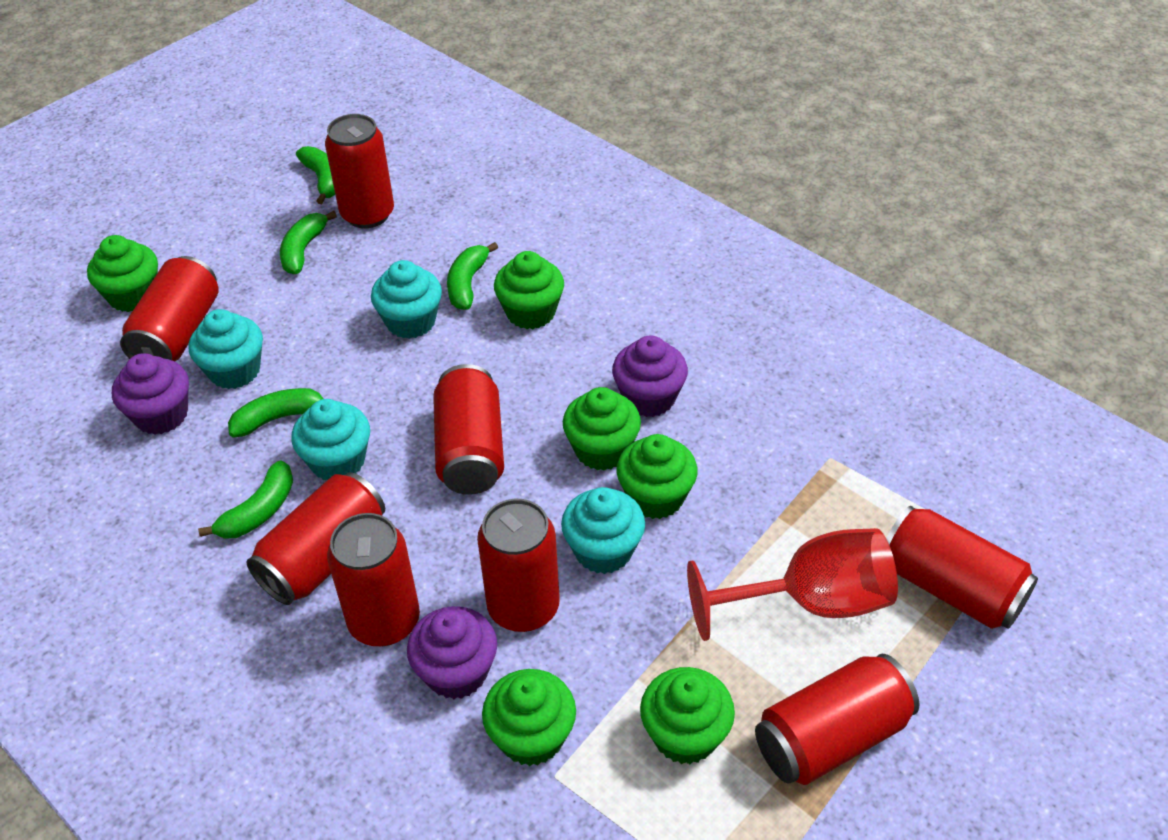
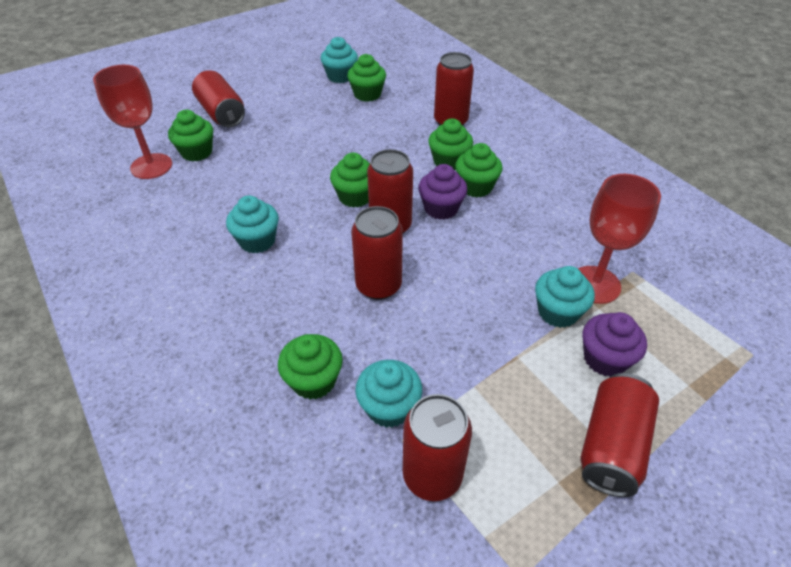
green banana: [198,460,293,539] [228,388,323,437] [280,211,337,274] [296,146,335,204] [447,242,498,310] = 5 -> none = 0
purple cupcake: [112,353,189,435] [407,606,497,699] [612,336,688,417] = 3 -> [418,164,467,220] [583,312,647,376] = 2
red can: [120,256,219,361] [246,472,385,605] [325,114,394,228] [327,513,420,646] [433,364,504,495] [477,499,560,632] [755,654,919,785] [886,506,1038,629] = 8 -> [192,70,245,127] [351,206,403,300] [367,149,413,234] [403,394,472,501] [434,52,474,126] [580,373,659,497] = 6
red goblet: [687,528,898,641] = 1 -> [93,65,172,179] [578,174,661,304] = 2

